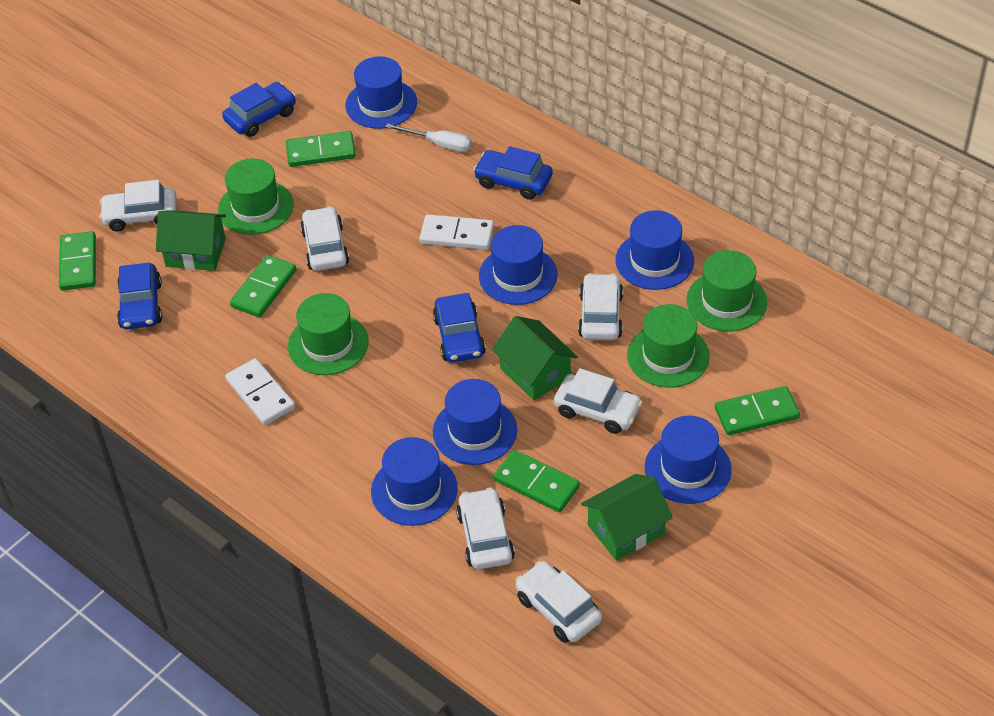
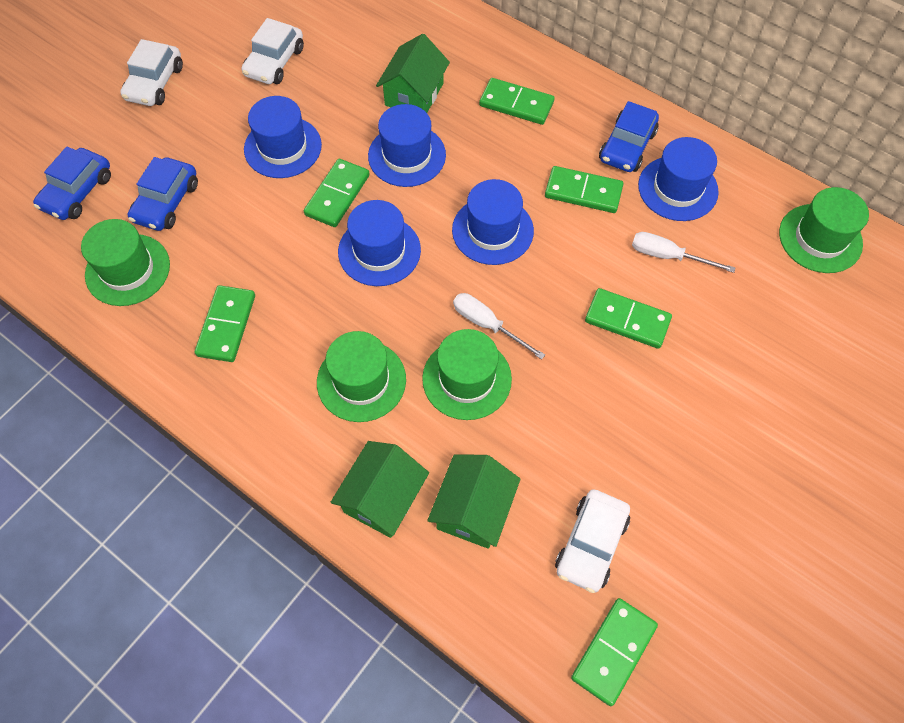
blue car: [117,263,162,329] [222,82,296,137] [433,293,486,362] [473,146,553,200] = 4 -> [33,147,111,220] [128,157,198,231] [599,101,659,172] = 3
blue hat: [345,56,417,129] [371,437,458,526] [433,379,517,465] [479,225,558,305] [616,210,694,290] [645,416,732,504] = 6 -> [244,96,322,178] [338,200,421,286] [368,104,446,187] [452,179,534,265] [638,137,719,221] = 5
green domino: [59,231,96,291] [230,255,297,317] [286,131,356,167] [494,450,580,512] [715,386,800,435] = 5 -> [195,285,255,362] [304,159,370,227] [479,78,555,125] [545,166,623,213] [571,598,658,706] [585,288,672,349] = 6
white car: [99,180,177,232] [300,206,349,271] [456,488,515,569] [516,561,602,643] [554,368,643,434] [578,273,623,340] = 6 -> [120,39,183,106] [242,18,304,84] [555,489,630,593] = 3
white domino: [225,358,295,425] [419,214,494,250] = 2 -> none = 0
white screwdriver: [385,123,472,152] = 1 -> [453,293,545,360] [632,232,735,273] = 2

